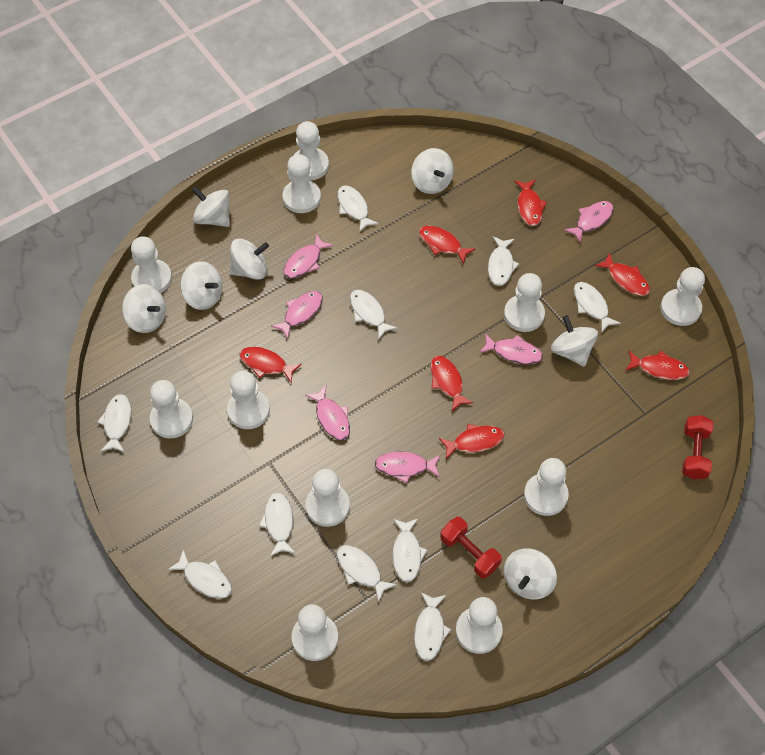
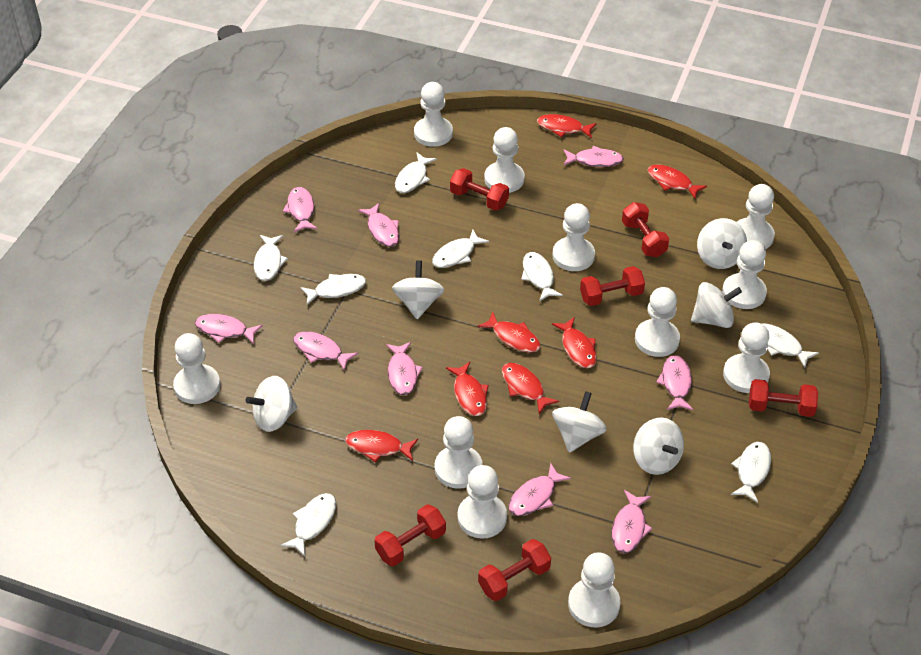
pink fish: [271,291,323,338] [284,234,333,278] [305,386,350,440] [375,451,440,483] [479,333,543,364] [564,201,614,243] = 6 -> [195,314,263,344] [283,187,317,232] [293,331,358,371] [358,203,399,247] [386,342,423,395] [509,463,571,516] [563,146,624,167] [612,490,653,553] [656,355,693,410] = 9
red dumbbell: [440,517,502,579] [682,415,713,479] = 2 -> [374,504,446,566] [450,168,509,211] [478,539,551,601] [580,266,645,306] [622,202,669,257] [749,379,818,417] = 6
white fish: [98,394,132,452] [168,550,232,599] [259,492,295,556] [337,545,397,602] [338,186,379,232] [350,290,397,339] [392,519,427,582] [414,592,451,661] [488,236,519,286] [574,282,621,333] = 10 -> [254,235,288,281] [281,493,336,556] [300,274,366,305] [395,152,437,193] [432,230,489,268] [521,252,563,301] [731,442,771,503] [762,323,819,368] = 8
white spinning top: [122,284,166,333] [180,261,223,310] [192,186,230,227] [230,239,269,280] [411,148,454,194] [504,548,557,599] [551,315,598,367] = 7 -> [246,376,297,432] [392,261,444,319] [552,391,607,453] [633,417,684,475] [691,282,742,328] [697,218,747,269] = 6

